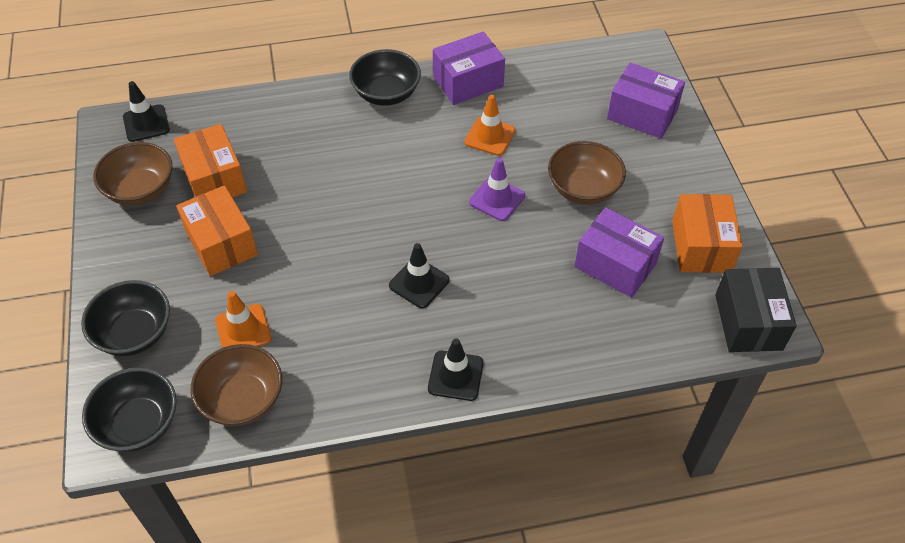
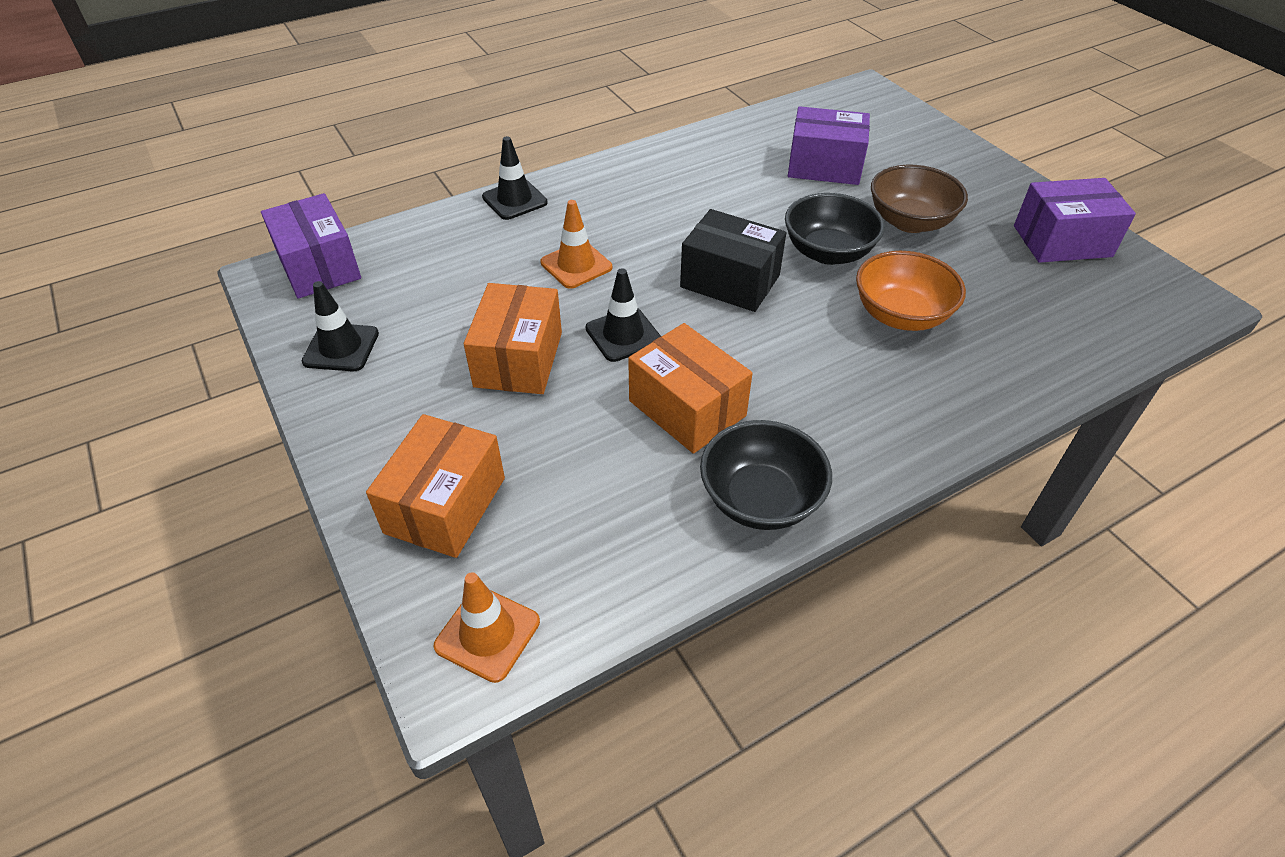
black bowl: [81,280,170,356] [82,368,177,452] [349,49,421,106] = 3 -> [700,420,832,530] [785,193,885,265] = 2
brown bowl: [93,142,173,206] [191,344,282,426] [548,141,626,205] = 3 -> [871,165,968,233] = 1
orange bowl: none = 0 -> [856,251,966,331] = 1
purple traffic cone: [469,158,525,221] = 1 -> none = 0

